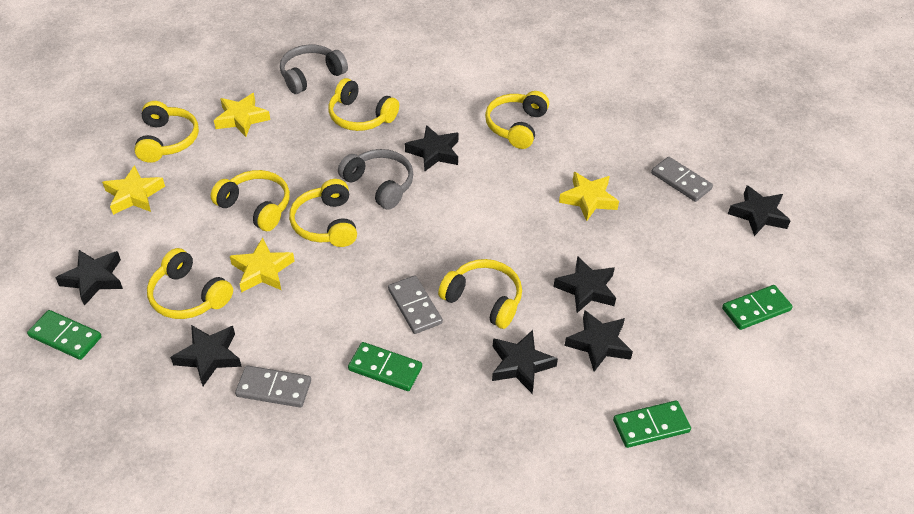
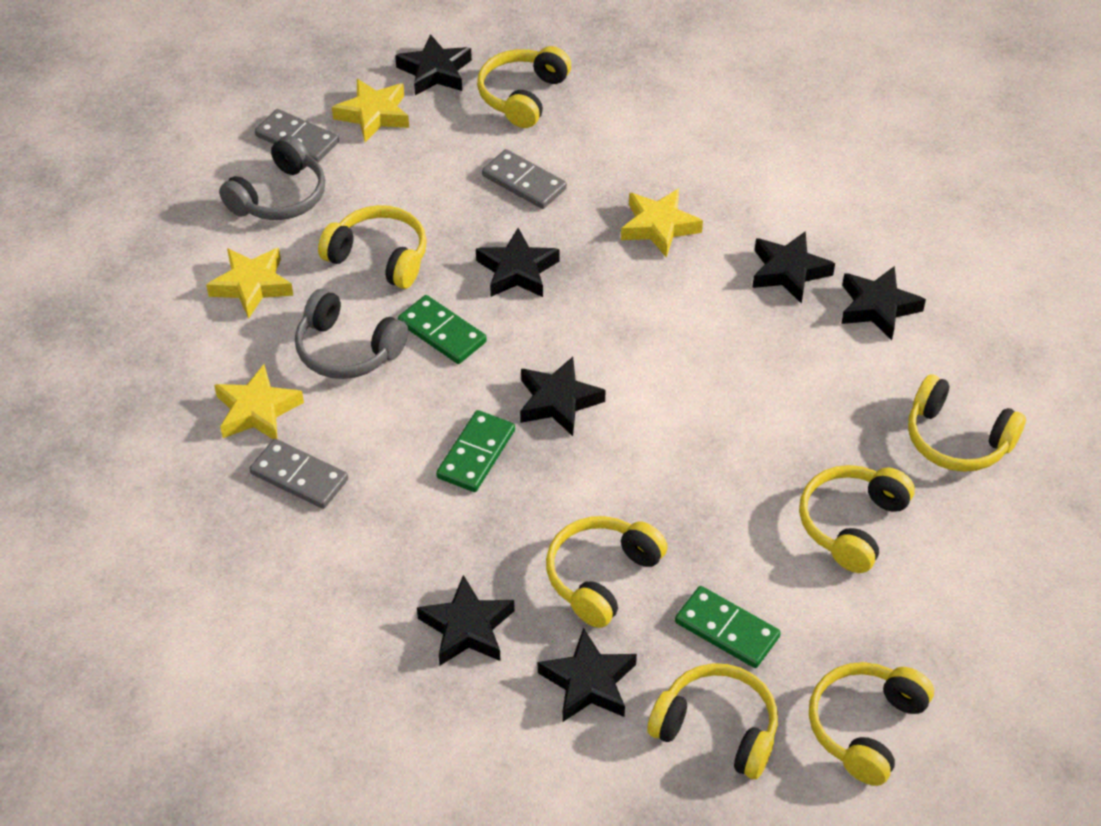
green domino: [27,310,102,360] [348,342,422,391] [613,400,691,448] [722,285,793,330] = 4 -> [398,295,487,364] [436,410,515,492] [675,586,781,668] = 3

